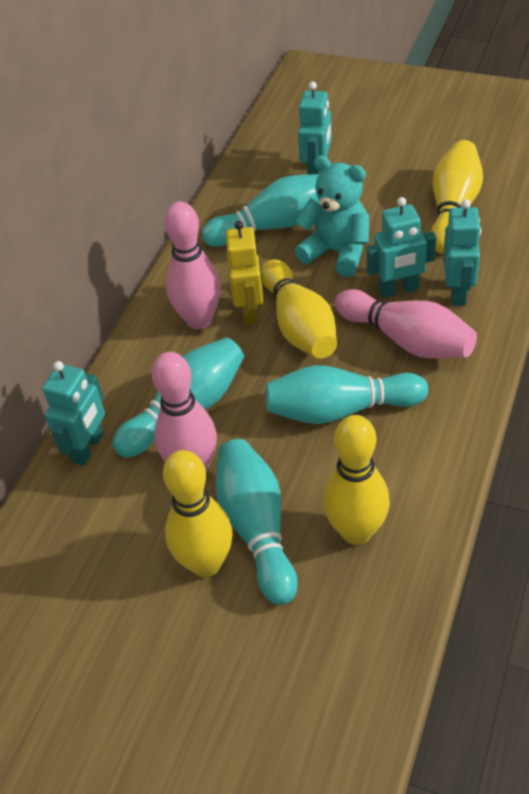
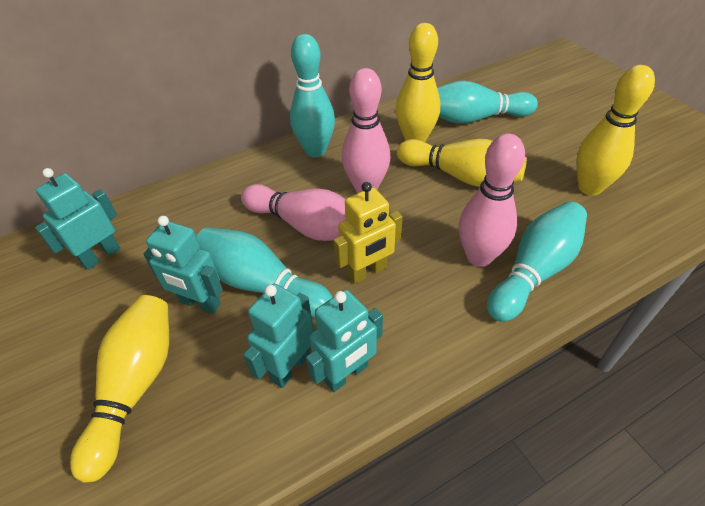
turquoise teddy bear: [295,155,369,277] = 1 -> none = 0

